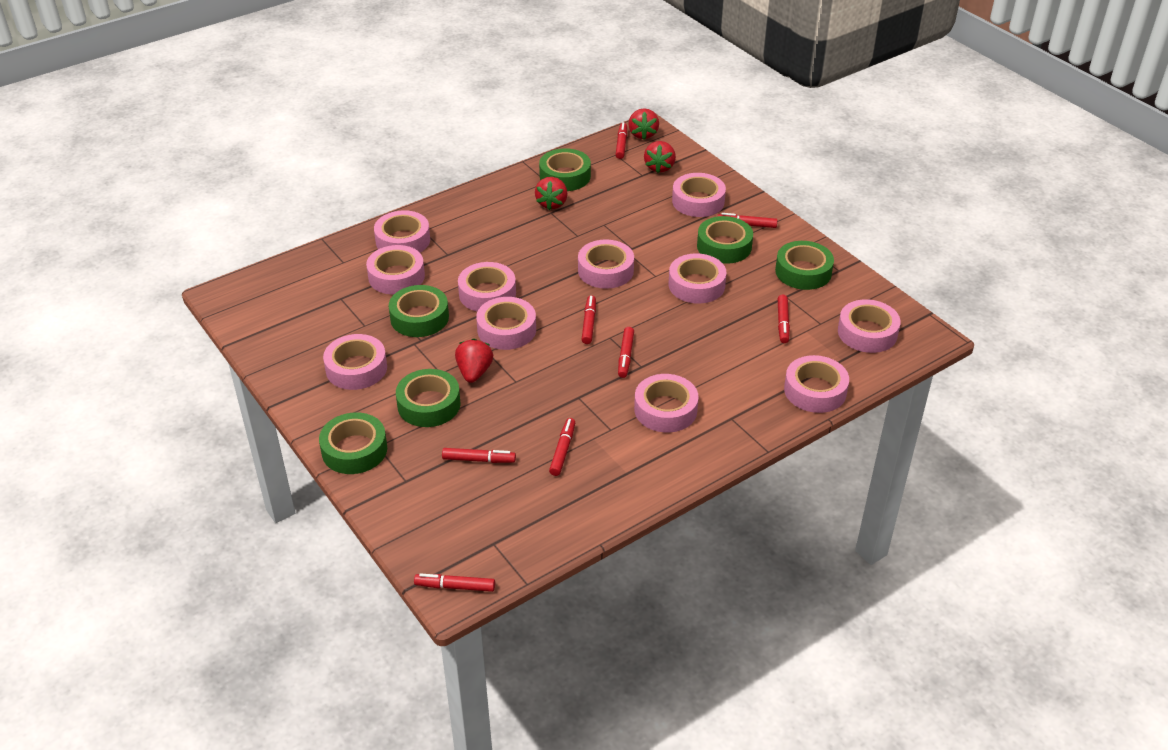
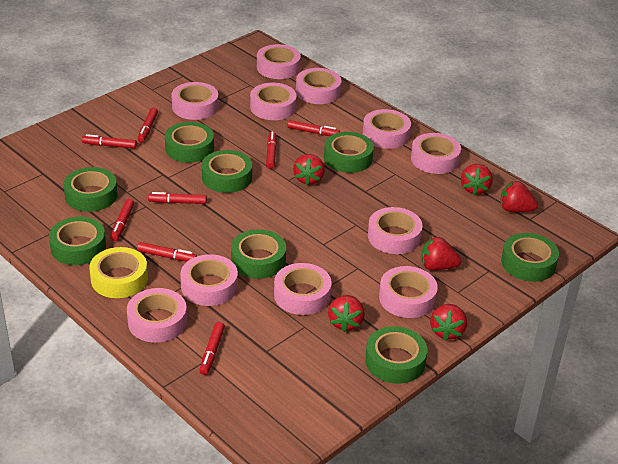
green tape: [319,412,387,474] [389,285,449,337] [396,369,461,427] [539,148,591,191] [697,216,753,264] [775,241,834,290] = 6 -> [49,217,106,265] [64,167,117,212] [165,122,214,163] [202,150,252,193] [231,229,286,279] [324,132,374,173] [365,326,427,384] [501,233,559,282] = 8
red strawberry: [455,339,493,383] [535,177,568,210] [628,108,659,140] [644,141,676,173] = 4 -> [293,154,325,185] [328,295,365,332] [421,237,461,270] [430,304,467,341] [461,164,493,195] [500,181,538,212] = 6
yellow tape: none = 0 -> [89,247,148,298] = 1

